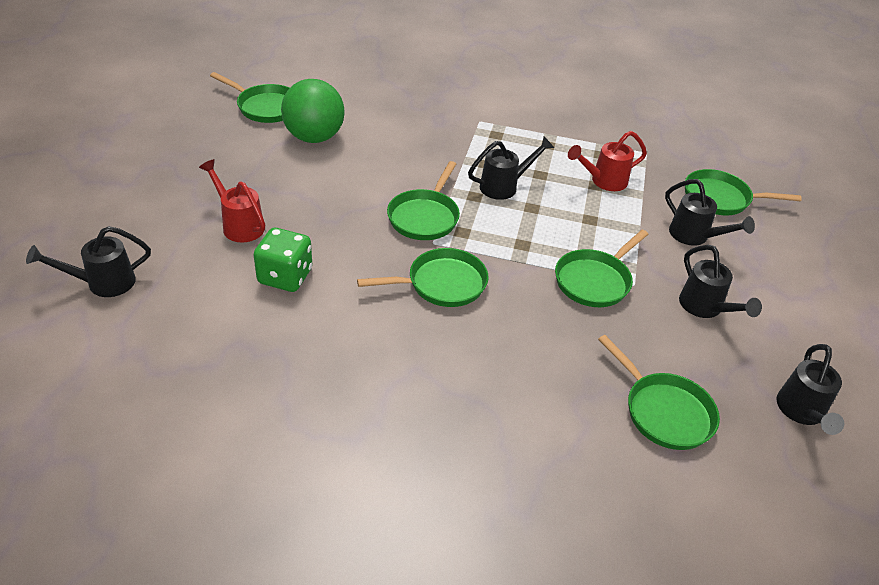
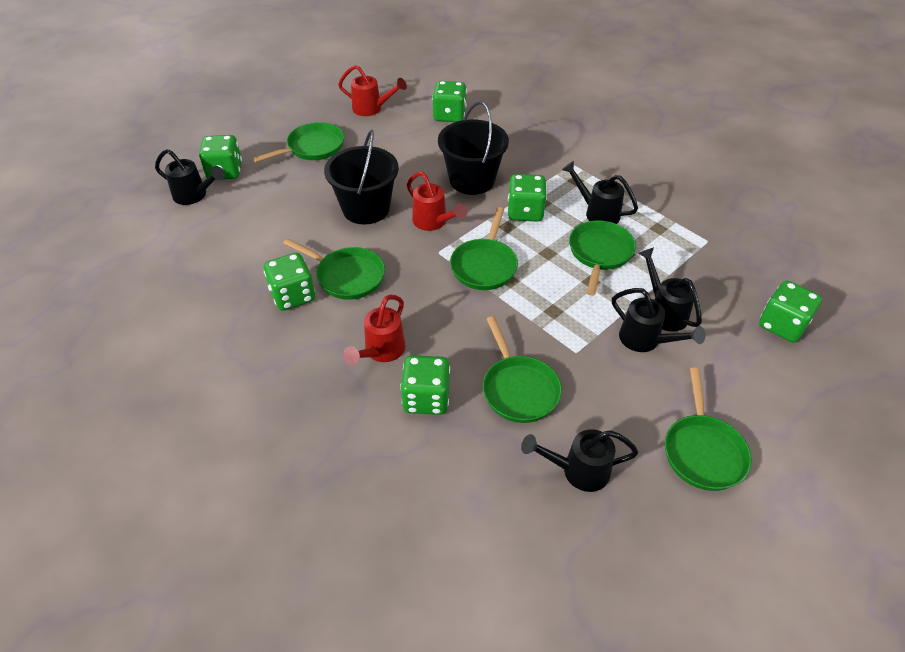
black bucket: none = 0 -> [324,130,399,225] [438,101,509,195] = 2
green ball: [281,79,345,143] = 1 -> none = 0
green dice: [254,228,312,292] = 1 -> [199,135,242,180] [264,253,315,311] [400,355,450,415] [432,81,467,122] [508,174,547,222] [759,281,822,342] = 6
red watering can: [199,159,265,243] [568,131,647,191] = 2 -> [338,65,407,116] [343,295,406,365] [407,171,468,231] = 3

